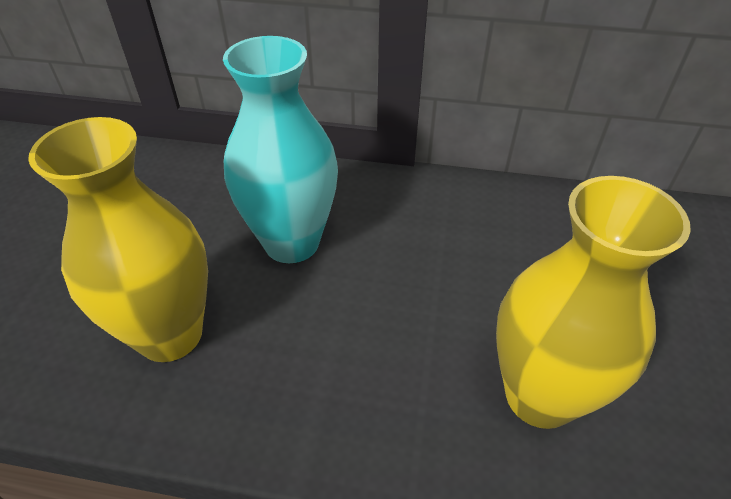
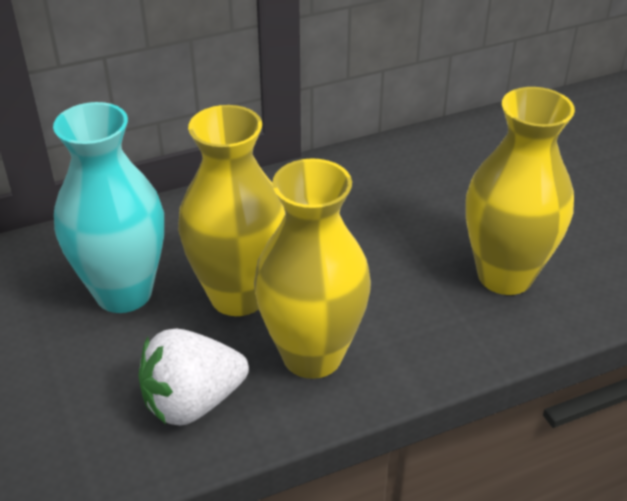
white strawberry: none = 0 -> [138,329,249,426] = 1
yellow vase: [28,117,208,362] [496,176,691,429] = 2 -> [178,105,285,316] [254,158,371,379] [466,87,575,295] = 3

